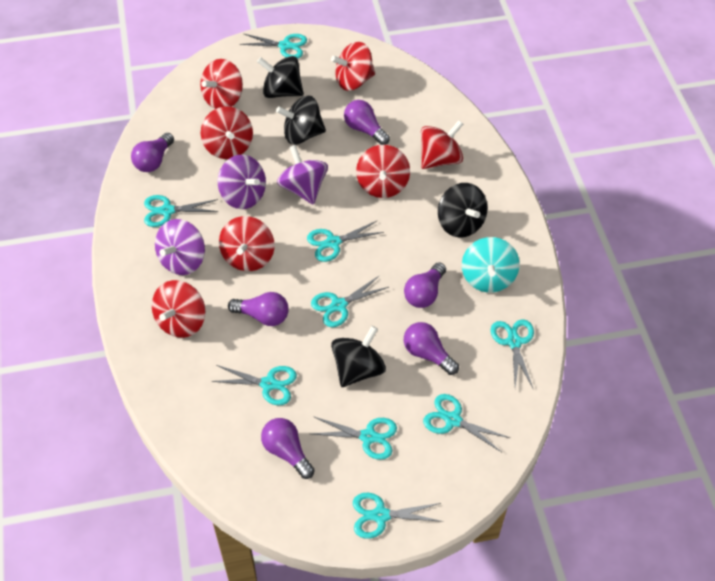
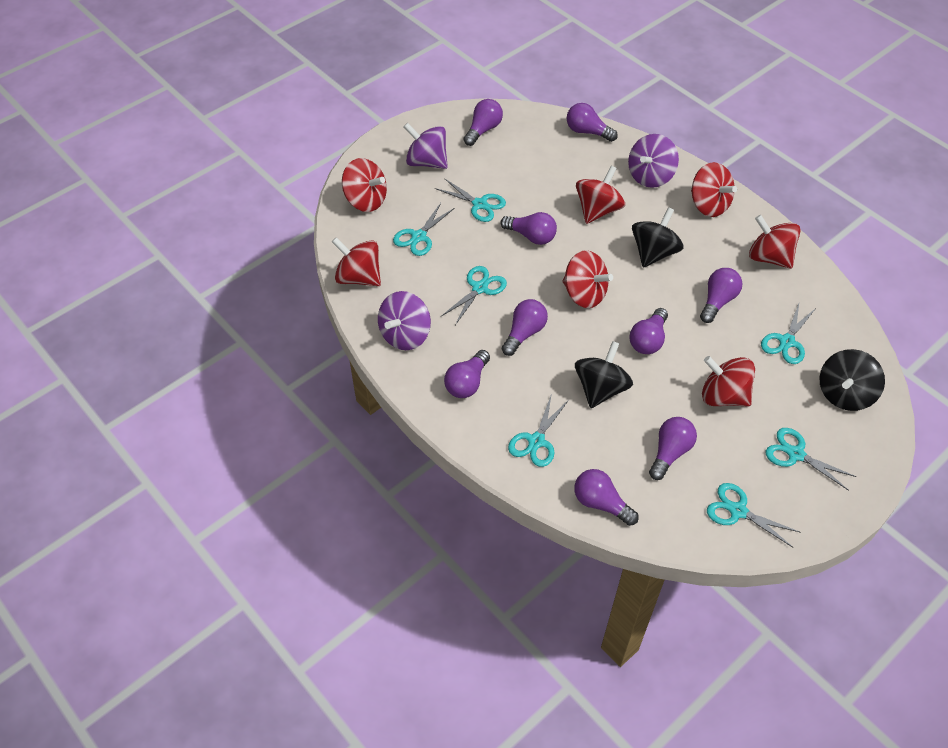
black spinning top: [257,56,304,98] [276,96,326,145] [331,326,386,387] [438,183,487,238] = 4 -> [575,341,633,408] [632,207,684,268] [819,349,885,411] = 3
purple light bulb: [131,133,174,172] [228,292,289,326] [261,418,315,479] [344,100,390,145] [404,262,446,308] [404,322,459,375] = 6 -> [444,350,490,398] [464,99,503,146] [500,212,557,245] [502,299,548,356] [567,103,618,142] [574,469,639,526] [630,308,668,354] [649,417,697,480] [700,268,742,323] = 9
turquoise scissors: [144,195,218,227] [211,365,297,406] [240,34,307,59] [307,220,384,262] [311,275,389,327] [312,417,397,460] [353,493,443,539] [423,394,510,452] [491,319,534,388] = 9 -> [393,203,455,256] [435,178,506,222] [442,266,507,325] [508,394,569,467] [707,483,801,548] [761,303,816,364] [766,428,857,491] = 7
turquoise spinning top: [462,237,519,293] = 1 -> none = 0

